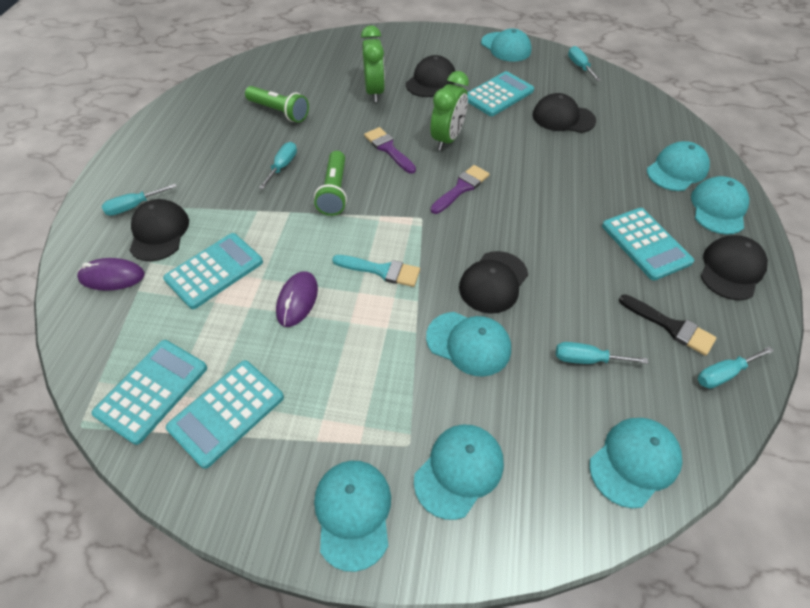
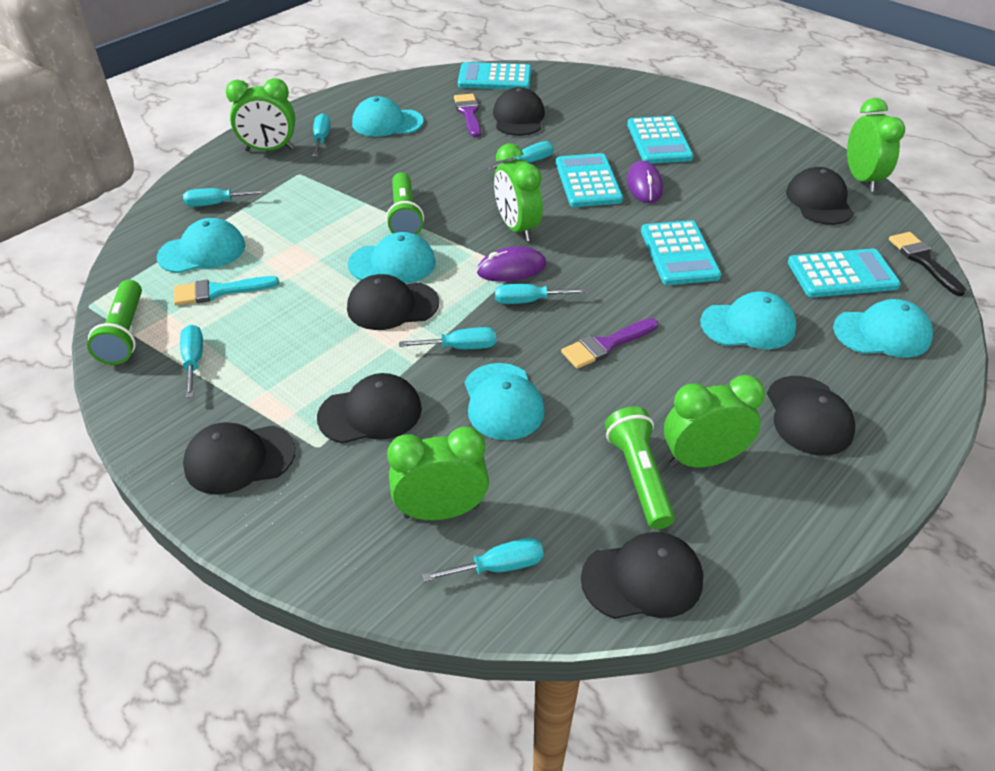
black cap: [129,199,189,261] [406,55,455,97] [459,251,528,314] [533,93,596,133] [701,235,768,300] = 5 -> [183,422,296,495] [317,373,422,444] [347,274,439,330] [493,87,545,136] [581,532,703,619] [767,376,855,456] [786,167,854,225] = 7
green clock: [361,25,385,102] [430,71,469,151] = 2 -> [226,78,295,151] [387,427,489,520] [494,144,543,241] [664,375,765,468] [847,98,905,192] = 5
green flashlight: [245,86,309,123] [314,151,347,216] = 2 -> [87,280,142,365] [386,172,424,235] [605,406,675,529] = 3
turquoise cap: [314,461,391,572] [414,424,504,520] [426,312,511,377] [481,28,532,62] [589,418,682,508] [647,141,710,191] [691,176,749,235] = 7 -> [157,218,245,273] [348,232,436,284] [352,96,424,137] [465,363,545,440] [700,291,796,349] [833,299,933,358] = 6
turquoise screwdriver: [101,184,177,216] [259,142,297,189] [556,342,648,364] [568,46,601,81] [698,346,774,389] = 5 -> [180,325,203,398] [183,188,267,207] [312,113,330,157] [399,327,496,349] [422,538,544,582] [487,141,554,171] [495,284,587,304] = 7

